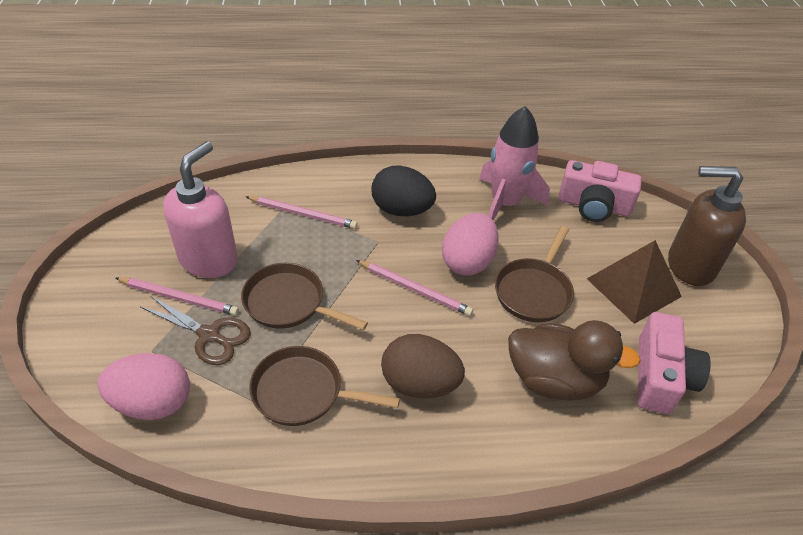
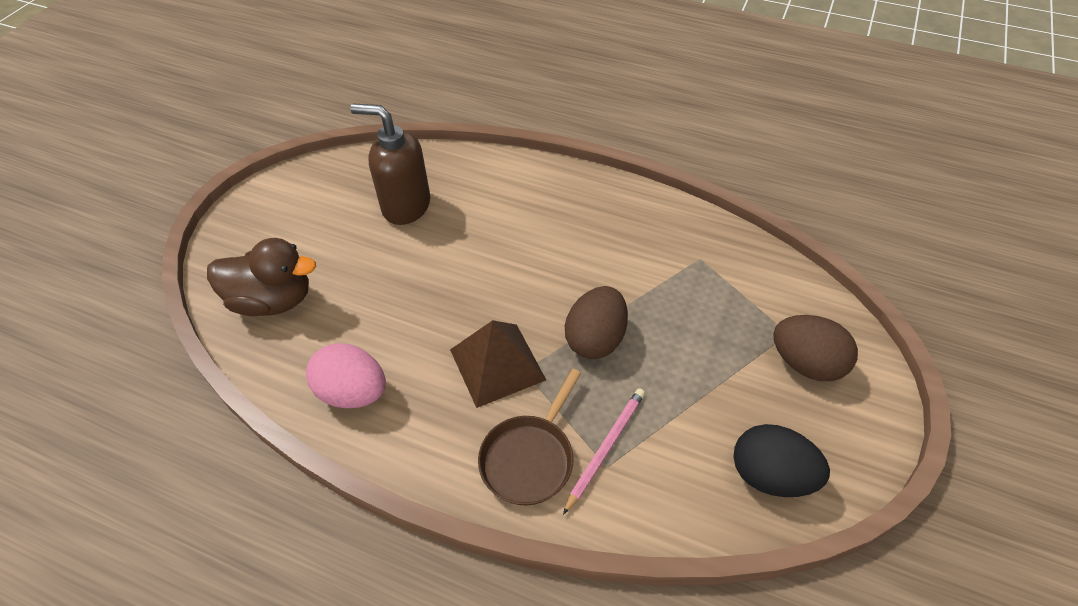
brown egg: [381,334,465,398] = 1 -> [565,286,628,359] [773,315,858,381] = 2
brown pan: [241,263,368,330] [249,346,400,426] [495,226,574,322] = 3 -> [478,368,581,505] = 1
brown scissors: [140,296,251,365] = 1 -> none = 0
pink camera: [559,160,642,222] [638,312,710,414] = 2 -> none = 0
pink egg: [97,353,190,420] [442,213,499,276] = 2 -> [306,343,386,408] = 1
pink pencil: [116,277,239,316] [246,196,358,229] [356,260,473,316] = 3 -> [563,388,645,515] = 1
pink rocket: [479,106,550,221] = 1 -> none = 0
pink soap dispenser: [163,142,238,278] = 1 -> none = 0

